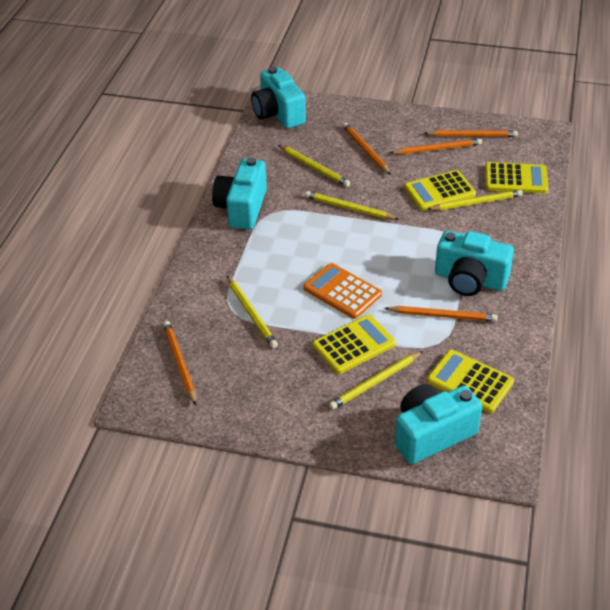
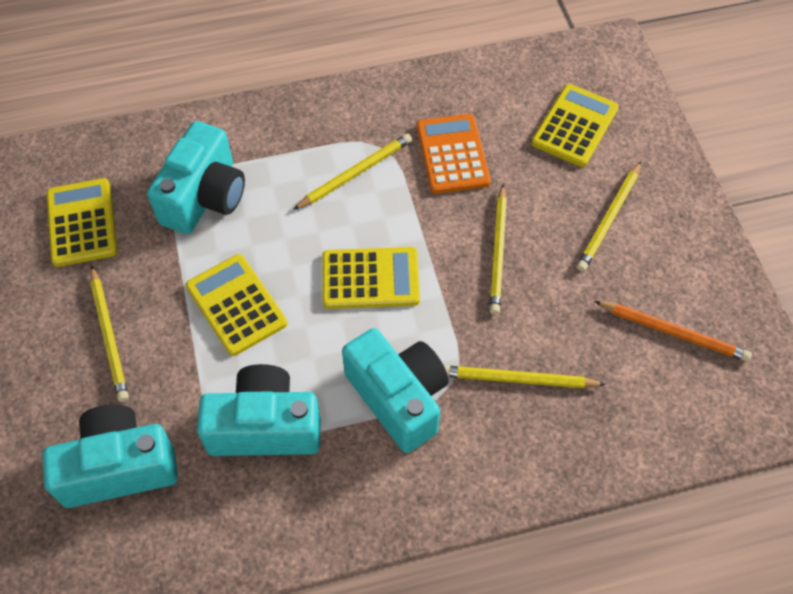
orange pencil: [163,321,196,405] [342,122,391,175] [384,306,498,322] [390,138,482,155] [424,130,518,137] = 5 -> [594,301,752,362] = 1

